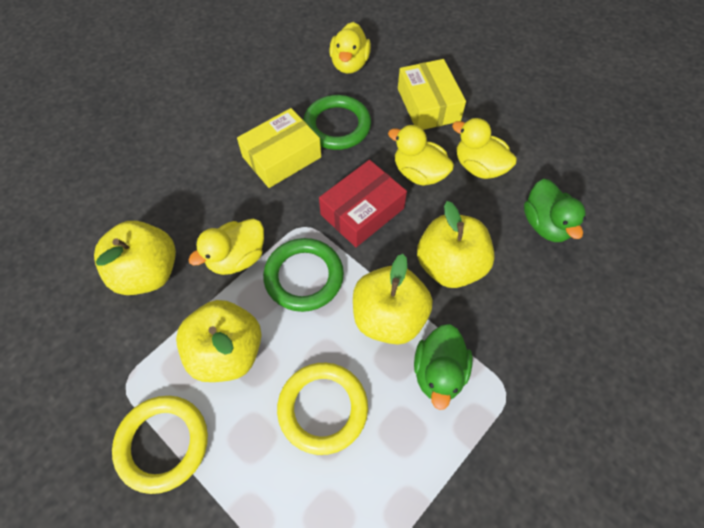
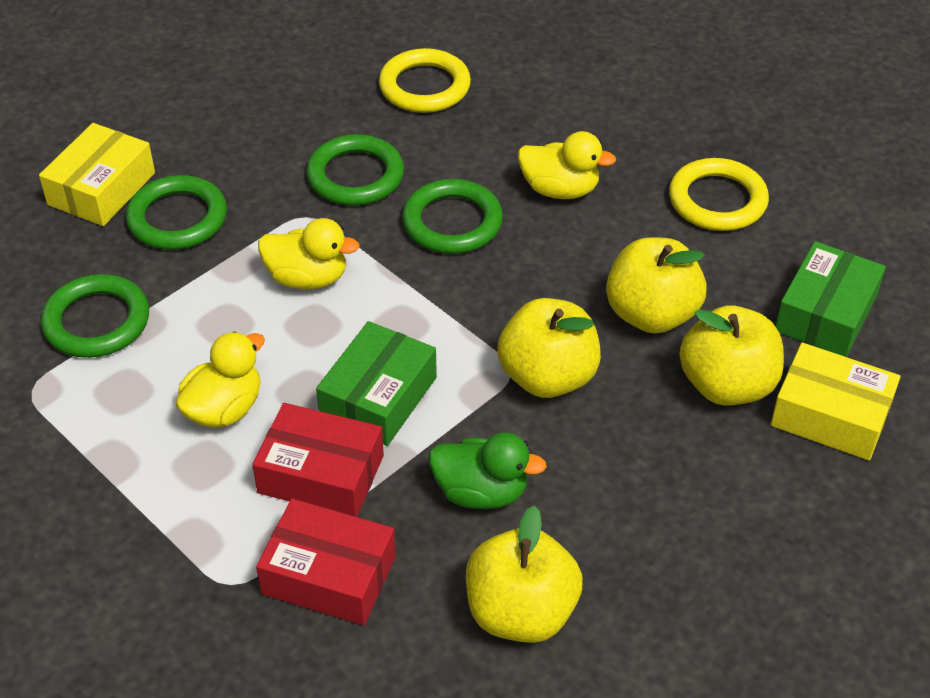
green box: none = 0 -> [316,321,437,446] [775,241,886,357] = 2
green duck: [414,324,473,410] [524,179,586,242] = 2 -> [429,432,547,509] = 1
green ring: [263,238,344,312] [303,95,371,150] = 2 -> [41,274,149,358] [126,175,227,250] [306,134,404,206] [402,179,503,254] = 4
red box: [319,160,407,247] = 1 -> [252,403,384,517] [256,498,396,625] = 2
yellow duck: [188,218,264,275] [329,22,371,74] [388,125,454,186] [452,118,517,179] = 4 -> [176,332,265,428] [258,218,360,290] [518,131,616,199] = 3

